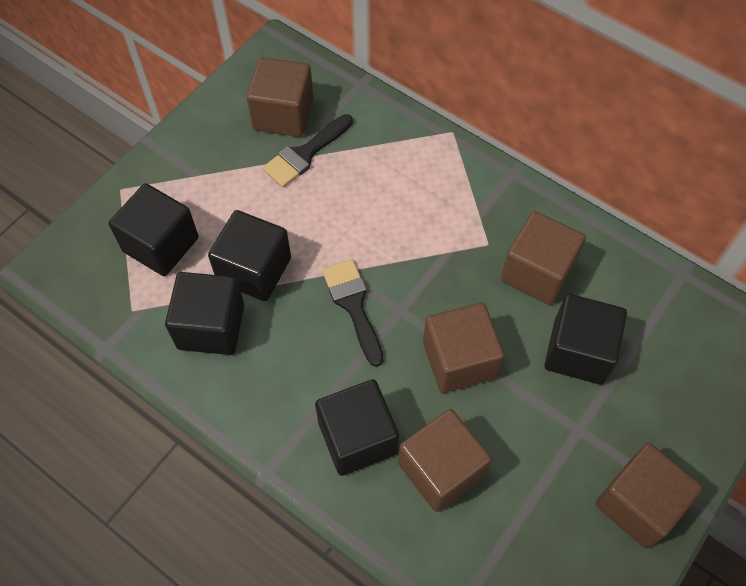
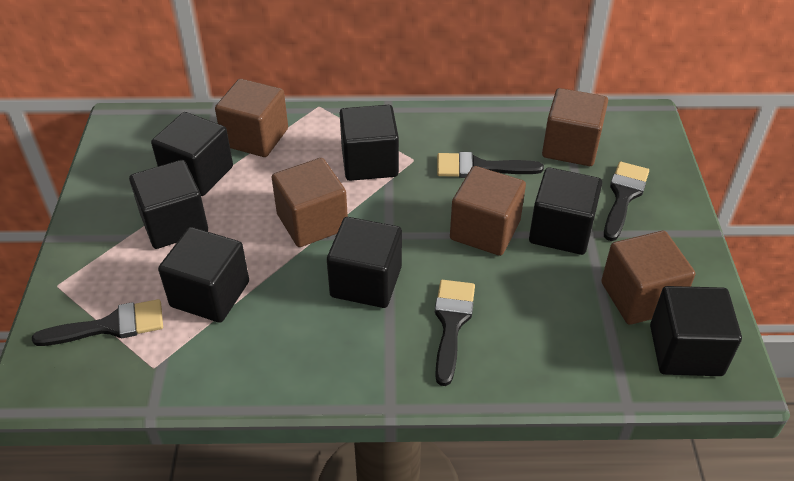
black brush: [262,114,353,188] [322,259,384,367] = 2 -> [32,299,163,346] [435,280,475,386] [437,152,544,178] [604,162,649,241] = 4
black cube: [109,183,199,276] [165,272,244,355] [208,210,291,301] [315,379,399,476] [544,294,627,385] = 5 -> [129,160,208,249] [151,112,233,196] [158,227,249,323] [327,217,402,308] [340,105,399,181] [529,167,602,255] [650,286,742,376] = 7

